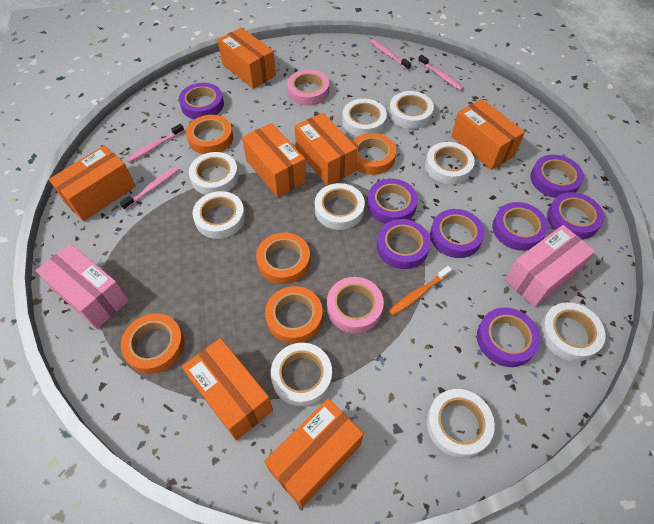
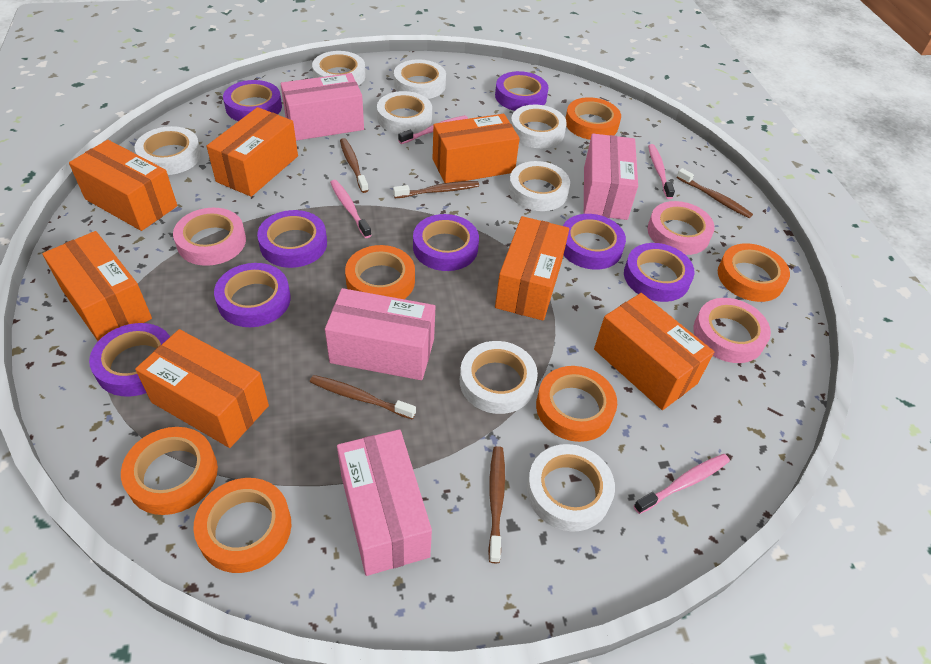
brown toothbrush: none = 0 -> [310,375,416,420] [340,138,369,193] [393,181,479,198] [488,446,505,563] [677,168,753,218] = 5
orange tape: [121,313,185,374] [186,115,233,154] [256,232,310,284] [265,286,323,344] [352,133,396,175] = 5 -> [121,427,218,515] [193,478,291,573] [345,245,415,299] [536,366,617,442] [565,97,621,140] [718,243,790,302] = 6
orange toothbrush: [389,266,452,316] = 1 -> none = 0
pink box: [36,244,129,329] [505,225,595,307] = 2 -> [281,73,364,141] [325,288,435,380] [337,429,432,576] [584,134,638,220] = 4
pink tape: [287,70,329,106] [327,277,384,333] = 2 -> [173,208,246,266] [647,201,715,255] [693,298,771,363] = 3
white tape: [189,152,239,195] [192,191,245,239] [271,343,332,406] [315,183,365,230] [342,99,387,136] [389,91,434,129] [425,142,475,184] [426,389,495,458] [540,302,605,362] = 9 -> [134,126,201,175] [312,51,366,86] [377,91,432,134] [394,59,446,99] [460,341,538,414] [509,161,570,211] [511,105,567,148] [527,444,615,532] = 8

